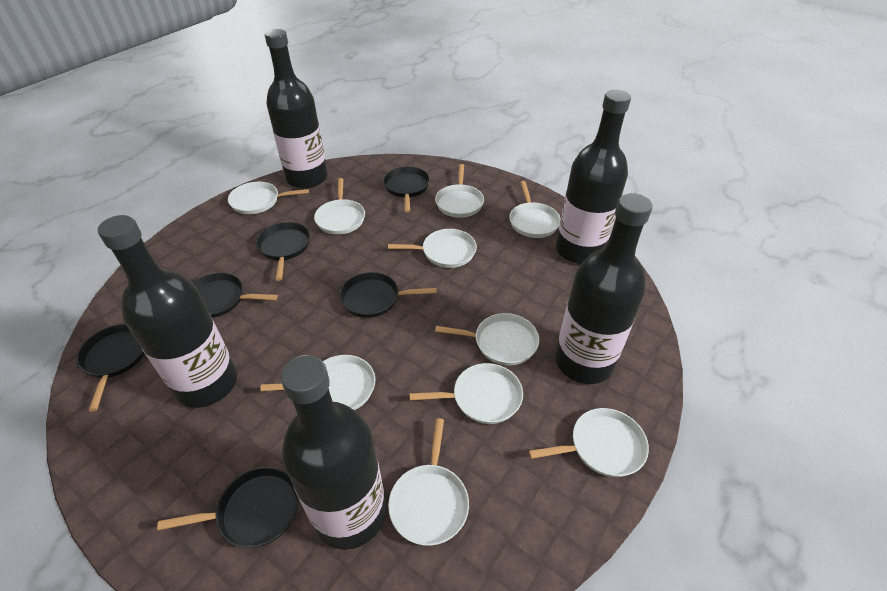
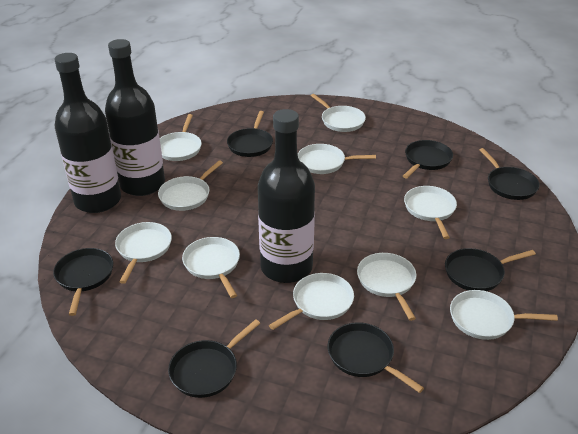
black bottle: [98,215,237,408] [265,29,328,189] [281,355,386,550] [555,193,653,384] [556,90,631,264] = 5 -> [55,53,121,213] [105,39,165,196] [258,109,315,283] = 3
black pan: [76,324,145,412] [157,467,299,548] [192,273,278,318] [256,222,310,281] [340,272,436,318] [383,167,430,212] = 6 -> [53,248,113,316] [168,319,260,398] [227,111,273,157] [328,322,424,393] [403,140,453,178] [445,248,536,291] [479,148,540,200] = 7

